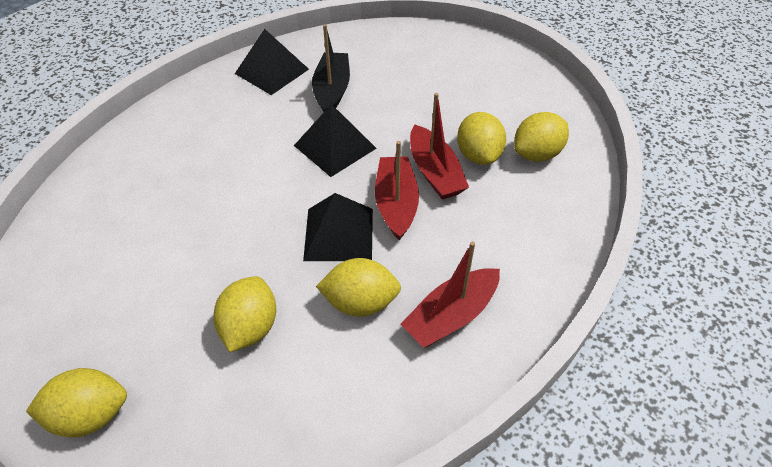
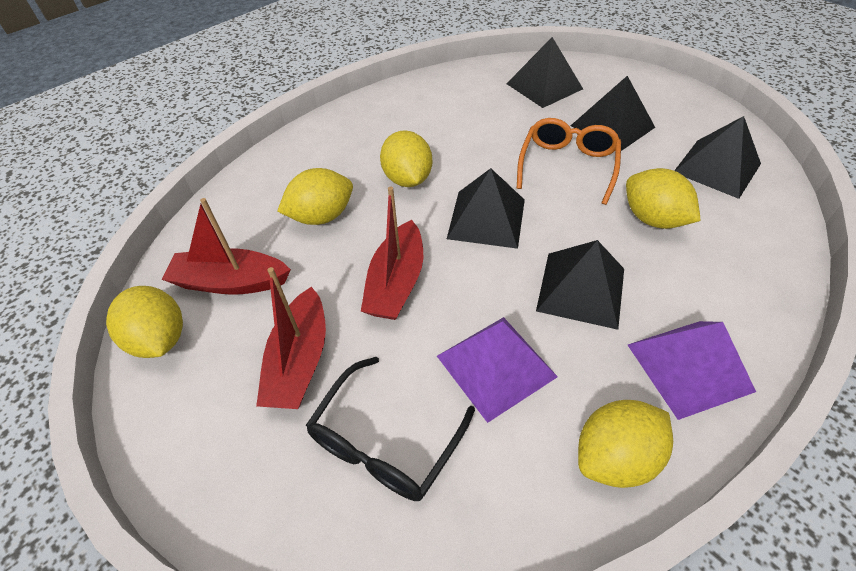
black boat: [312,24,350,112] = 1 -> none = 0
black glasses: none = 0 -> [306,357,475,501] = 1
black pyramid: [235,29,309,95] [294,104,377,177] [303,193,373,261] = 3 -> [447,168,525,249] [506,37,583,108] [536,240,624,330] [571,76,655,151] [674,116,761,199] = 5
orange glasses: none = 0 -> [517,118,621,205] = 1
purple pyramid: none = 0 -> [437,317,558,423] [628,321,756,420] = 2

